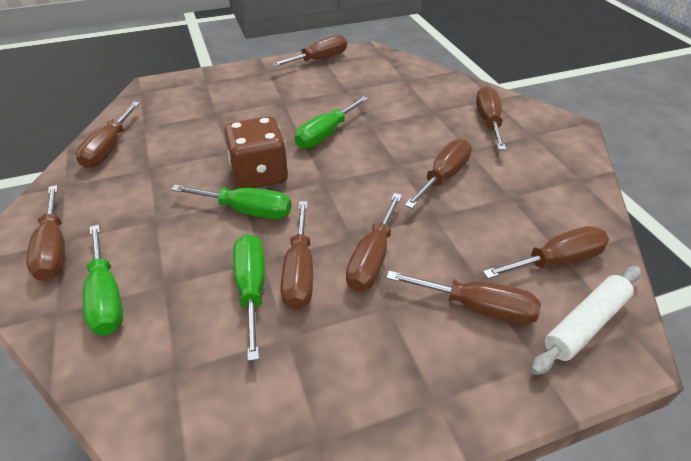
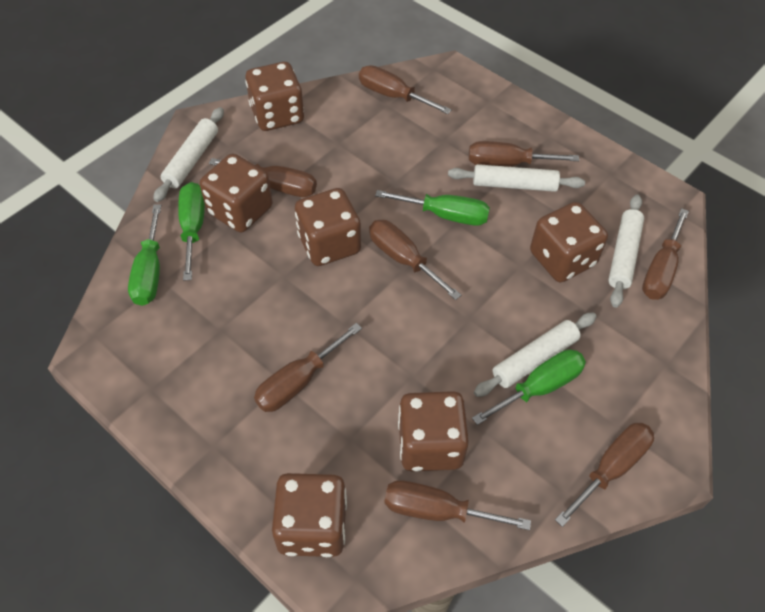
brown dice: [224,116,288,188] = 1 -> [200,154,273,233] [245,62,304,131] [272,473,347,557] [295,188,361,266] [398,391,469,471] [530,202,608,282] = 6
brown screwdriver: [26,185,65,281] [75,102,140,168] [271,35,347,67] [281,201,313,310] [346,193,402,291] [386,271,541,325] [404,139,472,209] [476,86,506,150] [483,226,609,279] = 9 -> [209,158,317,197] [254,323,362,412] [359,65,452,114] [369,220,461,300] [384,480,531,530] [469,141,579,167] [555,423,654,527] [642,208,689,300] = 8
white rolling pin: [531,266,641,375] = 1 -> [153,107,224,202] [448,164,585,192] [474,313,597,397] [608,195,644,308] = 4

